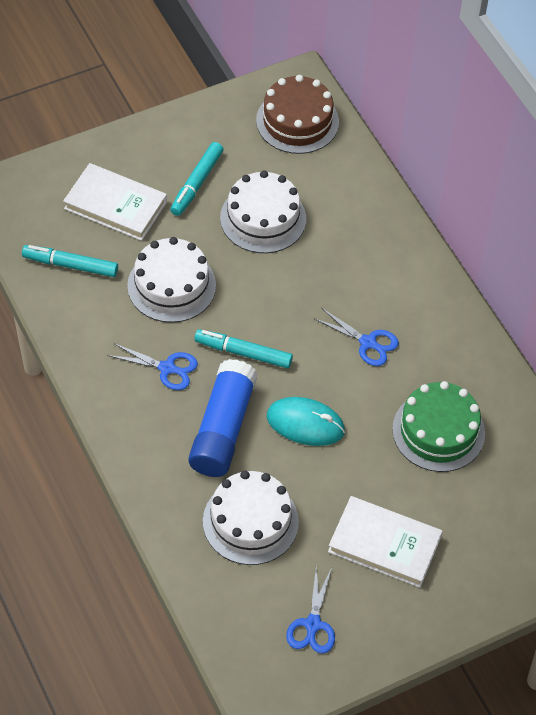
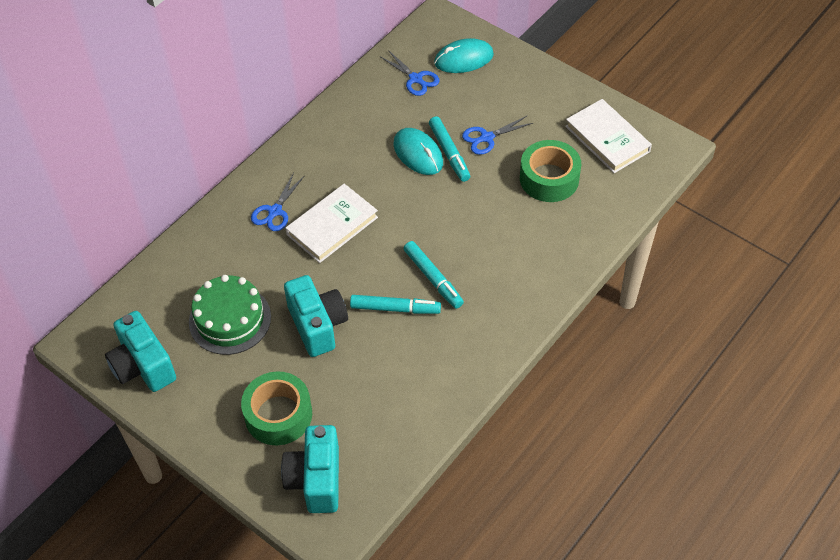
blue glue stick: [188,359,258,477] = 1 -> none = 0
brown cake: [256,75,339,154] = 1 -> none = 0
green tape: none = 0 -> [241,371,312,445] [520,140,581,202] = 2
turquoise camera: none = 0 -> [105,311,176,392] [281,425,339,513] [284,275,348,357] = 3
turquoise mouse: [266,397,345,446] = 1 -> [393,128,443,175] [434,38,494,73] = 2
white cake: [127,237,216,323] [203,471,299,565] [220,170,306,253] = 3 -> none = 0

